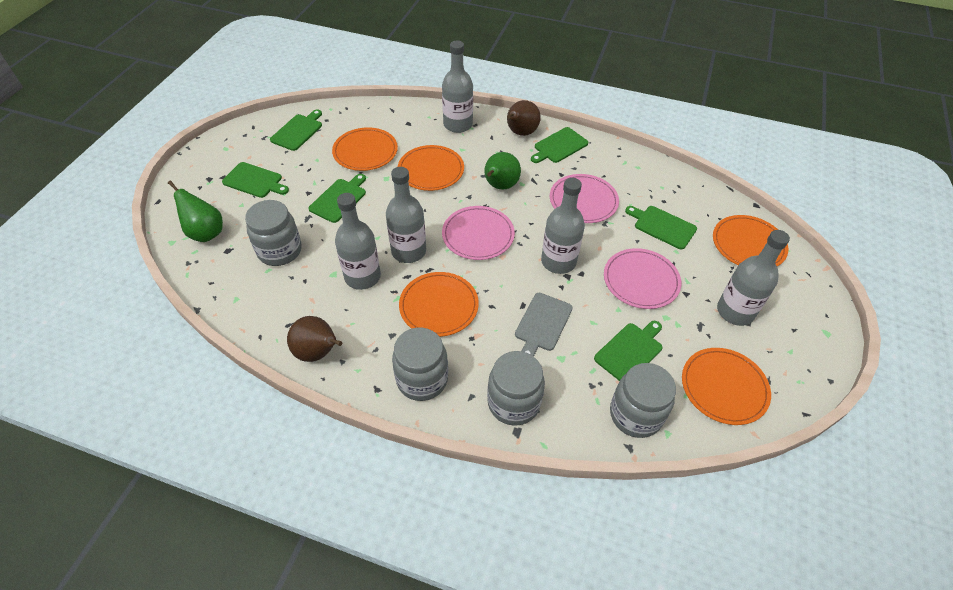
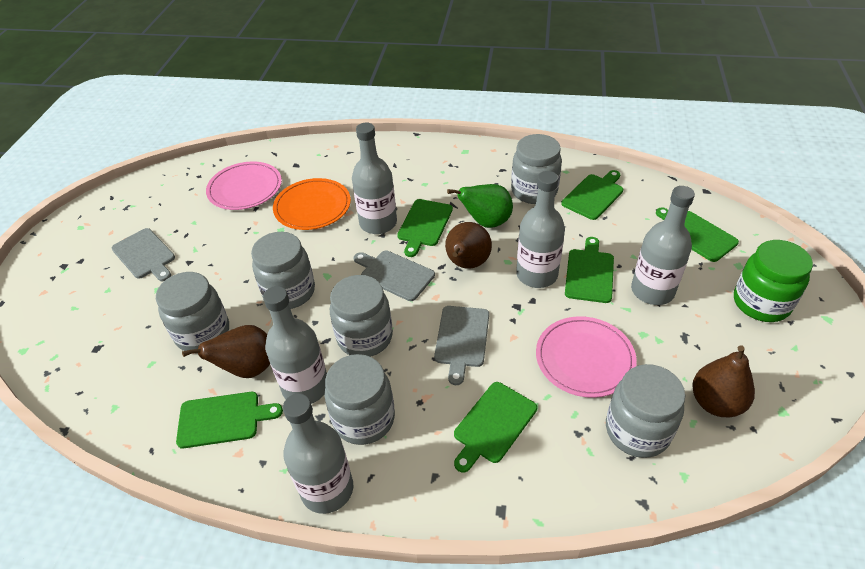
brown pear: [287,316,342,362] [507,100,541,136] = 2 -> [182,325,270,378] [445,222,492,269] [692,345,755,417] = 3
green jar: none = 0 -> [734,240,813,322] = 1
green pear: [168,181,223,242] [485,152,521,190] = 2 -> [447,184,513,228] = 1
grey cutting board: [515,293,573,356] = 1 -> [112,228,175,281] [354,250,435,301] [434,306,489,385] = 3
grey jar: [245,200,302,266] [392,327,448,401] [487,351,545,426] [610,363,676,438] = 4 -> [156,272,229,351] [251,232,315,309] [325,354,395,445] [330,275,393,357] [511,134,562,204] [606,364,685,458] = 6
orange plate: [332,127,398,171] [398,145,464,191] [399,272,479,337] [682,348,771,425] [713,215,788,266] = 5 -> [273,178,351,230] = 1
pink plate: [442,206,515,260] [550,174,619,223] [604,248,681,309] = 3 -> [206,162,282,210] [536,316,637,398] = 2

